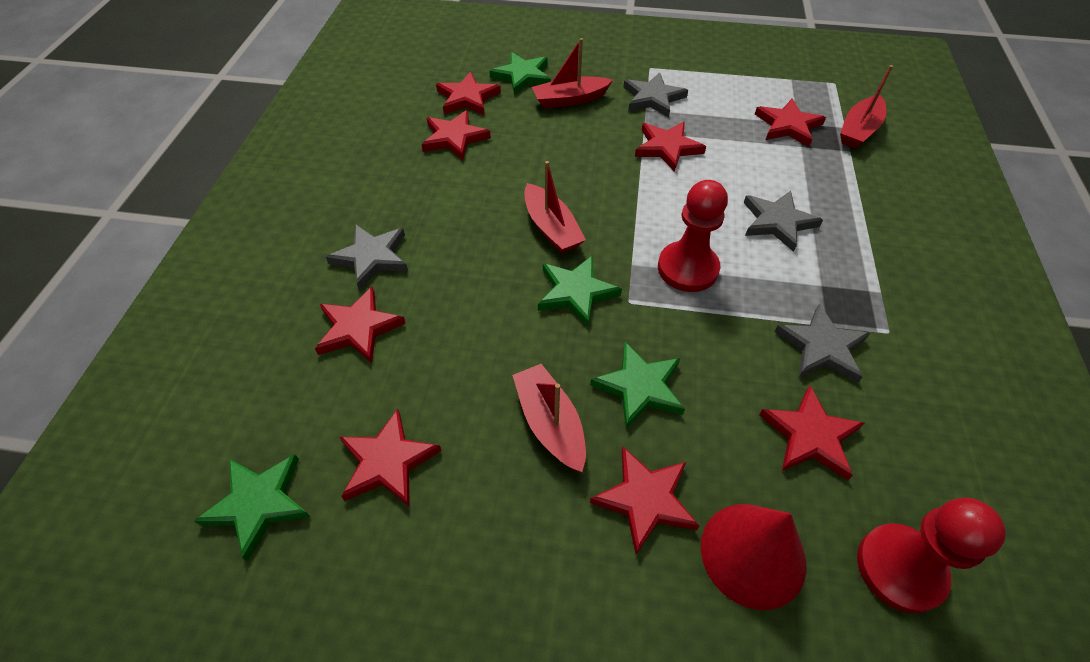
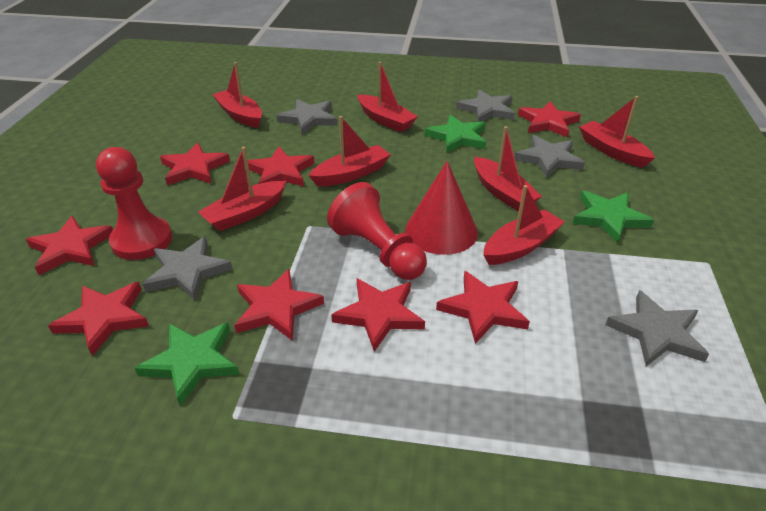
green star: [194,454,310,561] [489,52,551,95] [538,255,622,327] [590,342,685,429] = 4 -> [135,323,239,406] [425,115,486,153] [573,191,654,243] = 3
grey star: [326,224,408,290] [623,72,688,118] [744,191,823,252] [775,304,870,383] = 4 -> [142,236,233,300] [276,99,337,135] [456,89,515,122] [515,135,585,178] [606,290,709,367] = 5
red boat: [512,364,586,472] [524,161,586,254] [532,38,613,109] [840,65,893,149] = 4 -> [198,147,286,231] [212,62,262,128] [308,116,391,186] [358,62,418,132] [474,126,542,211] [483,185,564,265] [579,96,655,168] = 7

